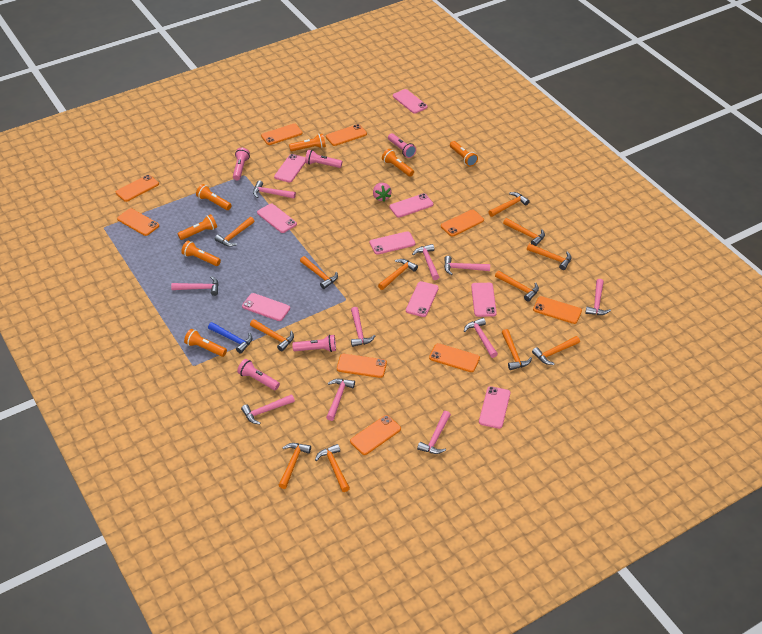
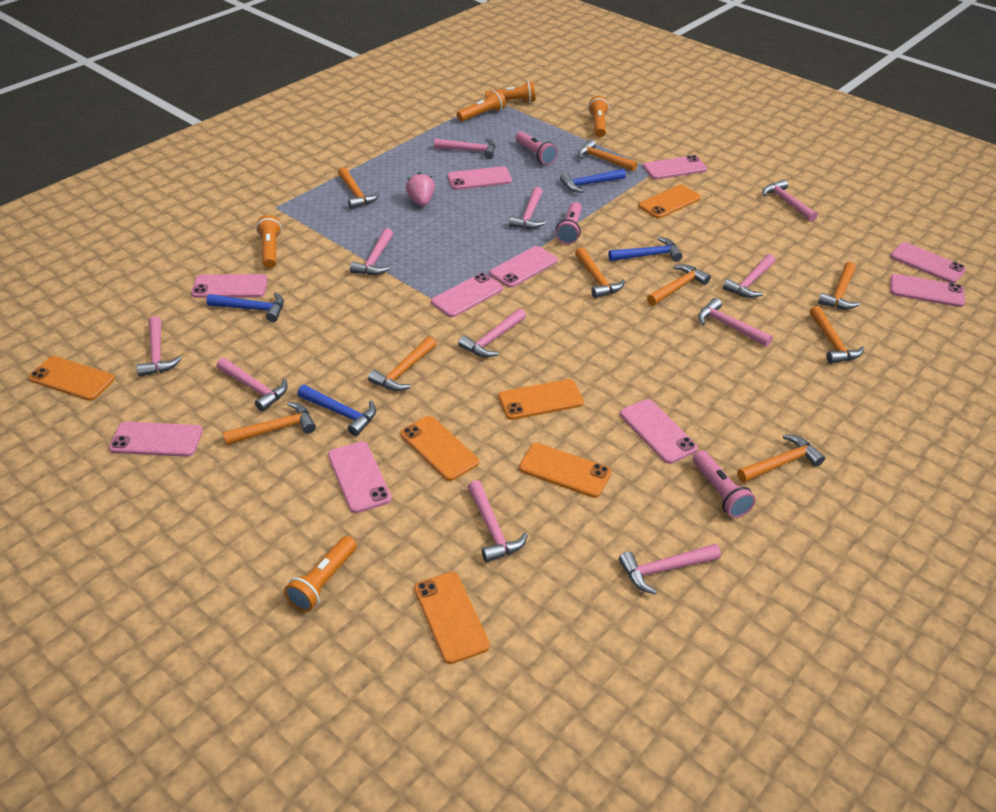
blue hammer: [208,322,252,354] = 1 -> [206,292,284,322] [297,385,376,436] [560,169,626,193] [608,237,683,262] = 4
orange flashlight: [177,214,217,240] [181,241,221,266] [184,329,227,357] [196,184,232,210] [289,134,326,151] [382,149,414,177] [450,141,478,167] = 7 -> [256,215,282,268] [284,536,357,612] [457,90,506,122] [485,81,535,102] [588,96,609,137] = 5
orange hammer: [215,217,255,247] [250,319,294,351] [278,443,311,489] [300,256,338,289] [315,444,350,492] [378,259,418,290] [489,192,530,217] [495,271,539,302] [502,329,532,370] [503,218,545,246] [527,244,571,270] [532,336,580,365] = 12 -> [223,402,316,446] [338,167,380,209] [368,336,436,391] [575,247,625,298] [578,139,638,171] [647,265,711,306] [737,434,825,483] [810,306,864,364] [818,262,860,309] = 9
orange phone: [116,175,159,202] [117,208,159,236] [261,124,302,145] [326,124,367,146] [337,354,387,378] [350,415,401,455] [429,343,480,372] [441,209,484,237] [533,296,582,324] = 9 -> [28,356,115,401] [400,416,479,481] [414,572,490,664] [498,379,584,420] [519,443,611,498] [638,185,701,219] = 6
pink flashlight: [233,148,250,180] [237,359,280,390] [292,334,336,352] [305,150,342,168] [388,133,416,158] = 5 -> [516,132,558,165] [556,202,582,244] [693,450,756,518] = 3
pink hammer: [171,276,219,296] [241,394,295,424] [253,180,296,199] [326,379,355,421] [351,307,375,347] [412,244,439,280] [417,411,451,454] [444,256,490,275] [464,318,498,358] [585,279,611,315] = 10 -> [136,316,181,377] [217,358,288,412] [350,228,393,275] [434,138,495,159] [458,309,526,357] [467,480,528,563] [509,187,546,229] [619,544,721,595] [698,298,773,347] [723,254,775,298] [762,179,818,222] = 11
pink phone: [242,293,290,321] [257,204,297,233] [274,154,305,183] [370,231,415,255] [389,193,433,218] [393,89,428,114] [406,281,439,317] [471,283,497,317] [479,386,510,429] = 9 -> [109,422,203,457] [191,274,268,298] [328,441,392,513] [431,273,503,317] [447,166,512,190] [489,246,558,288] [620,399,698,464] [643,155,707,180] [890,242,966,283] [890,274,965,307] = 10

